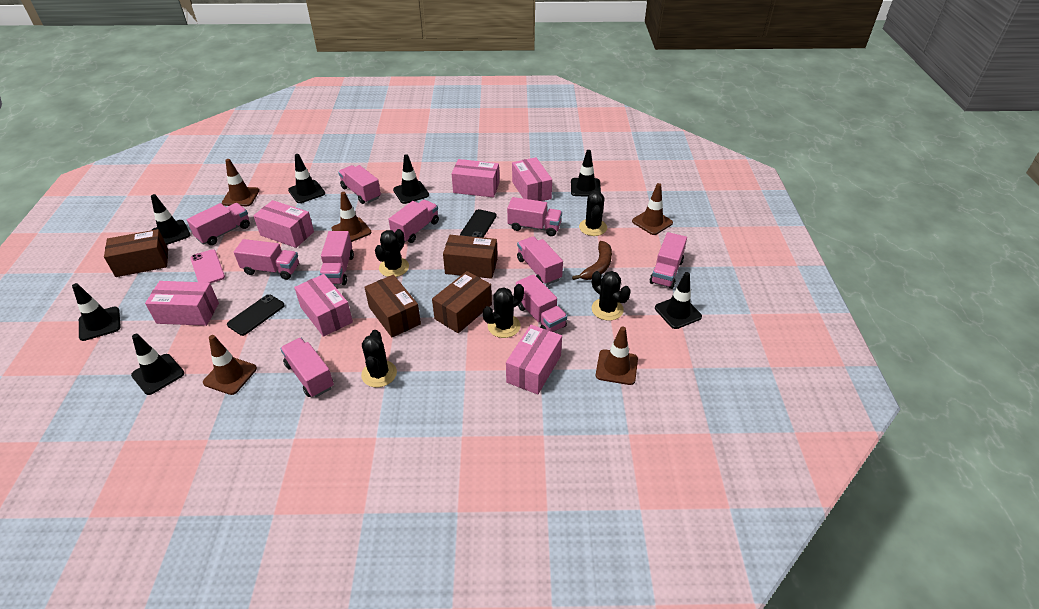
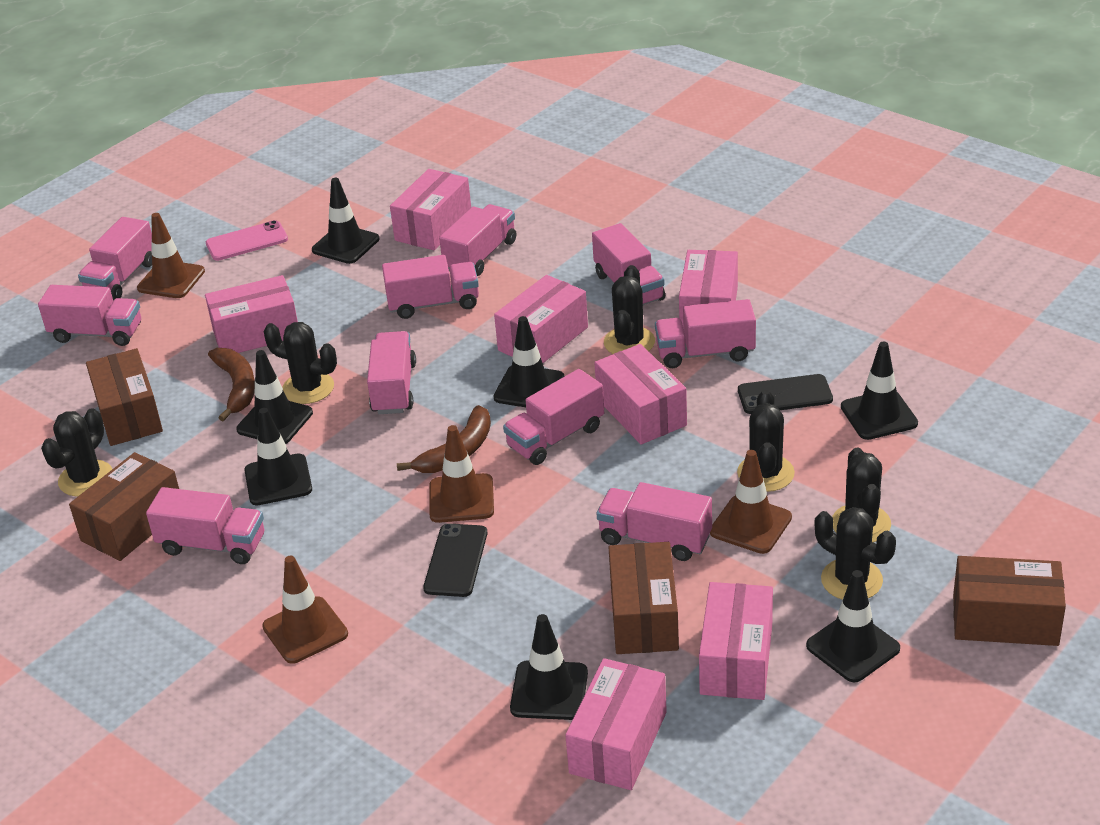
black cactus: [361,330,397,387] [375,229,409,277] [483,284,524,338] [579,190,607,236] [592,271,631,321] = 5 -> [41,408,112,496] [263,322,337,404] [604,265,655,354] [737,390,795,492] [815,507,896,600] [832,448,891,542] = 6
brown banana: [572,241,612,280] = 1 -> [208,348,255,421] [397,405,491,473] = 2
brown traffic cone: [203,335,257,395] [222,159,259,206] [331,192,371,242] [596,327,638,385] [632,183,673,235] = 5 -> [137,213,205,298] [262,556,348,664] [429,425,494,523] [710,450,792,554] = 4
pink box: [145,281,219,326] [253,200,314,248] [294,274,353,337] [451,159,499,197] [506,325,562,395] [512,157,552,201] = 6 -> [205,275,298,353] [390,169,471,250] [494,275,588,363] [565,658,667,790] [595,344,687,445] [679,250,738,325] [699,582,773,700] = 7

